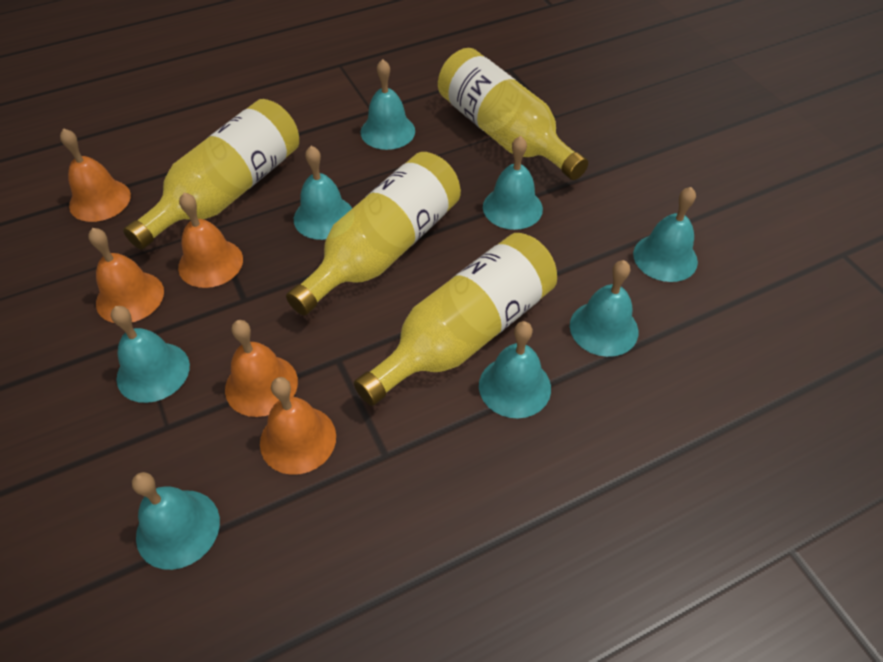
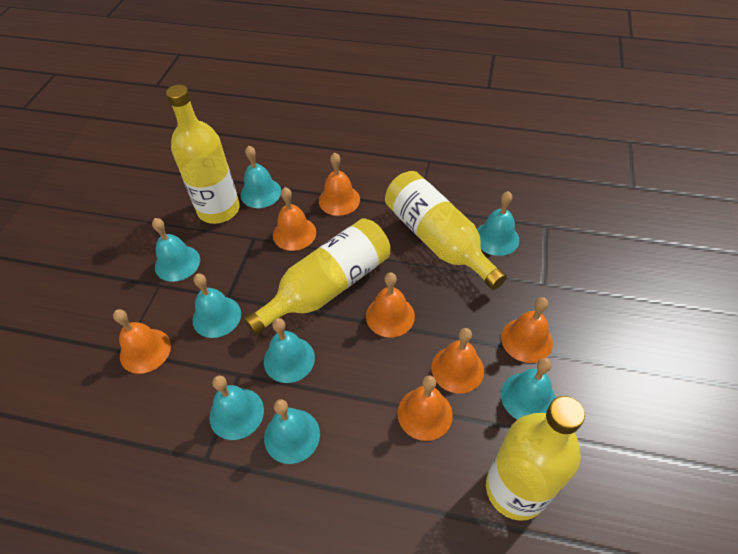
orange bell: [60,128,131,222] [88,228,164,323] [178,193,243,288] [225,320,298,417] [260,377,336,475] = 5 -> [113,309,171,374] [273,187,316,251] [319,153,360,216] [366,272,415,338] [397,375,453,441] [431,328,484,394] [501,297,553,363] = 7

